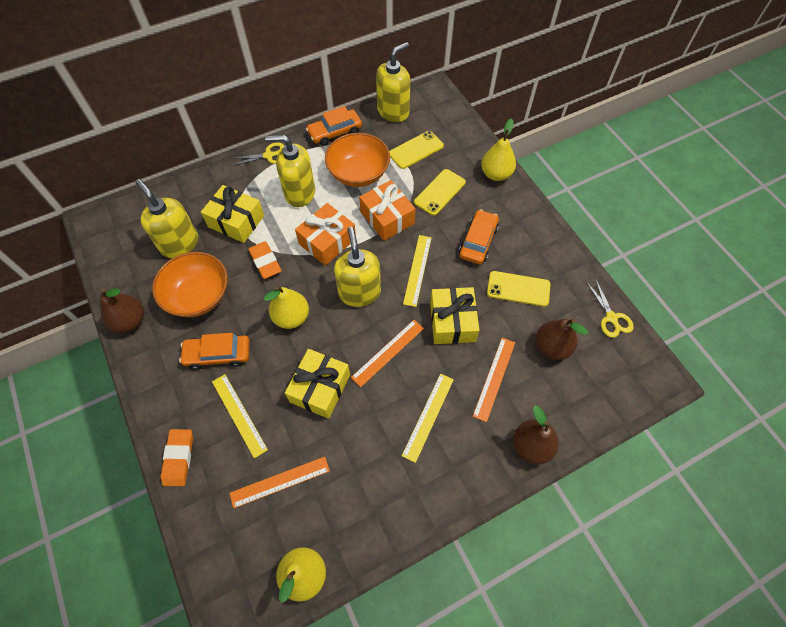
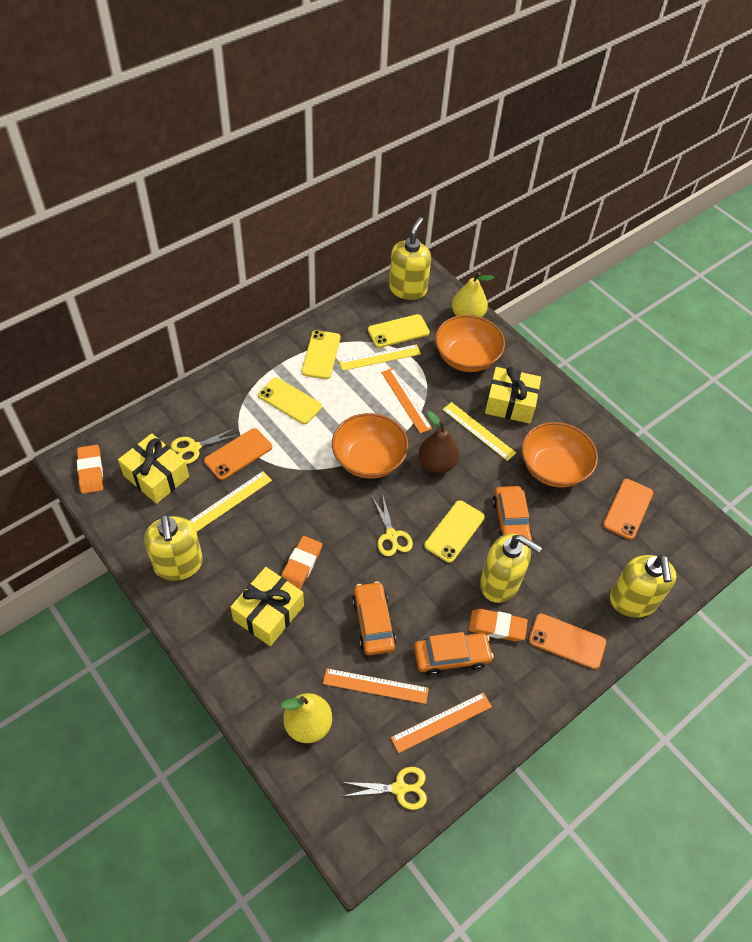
brown pear: [100,288,144,333] [513,406,559,465] [535,318,588,360] = 3 -> [418,411,459,474] = 1
orange bowl: [152,252,228,317] [325,133,390,187] = 2 -> [332,413,408,478] [435,315,505,372] [522,422,598,488] = 3
orange eraser: [161,429,193,486] [248,241,282,279] = 2 -> [77,445,103,494] [281,536,322,589] [469,609,528,642] = 3
orange gift: [295,203,356,266] [359,180,416,241] = 2 -> none = 0
orange phone: none = 0 -> [204,428,272,480] [529,614,606,669] [603,479,653,540] = 3
yellow pear: [264,286,309,329] [276,547,326,603] [481,118,516,181] = 3 -> [281,693,332,743] [452,272,494,317] = 2
yellow phone: [389,131,444,169] [414,169,466,216] [487,271,550,307] = 3 -> [258,377,322,424] [302,330,340,379] [368,314,430,348] [424,500,485,563] = 4
yellow scissors: [230,142,284,166] [587,280,634,338] = 2 -> [171,428,238,464] [342,767,427,810] [373,496,413,556] = 3

